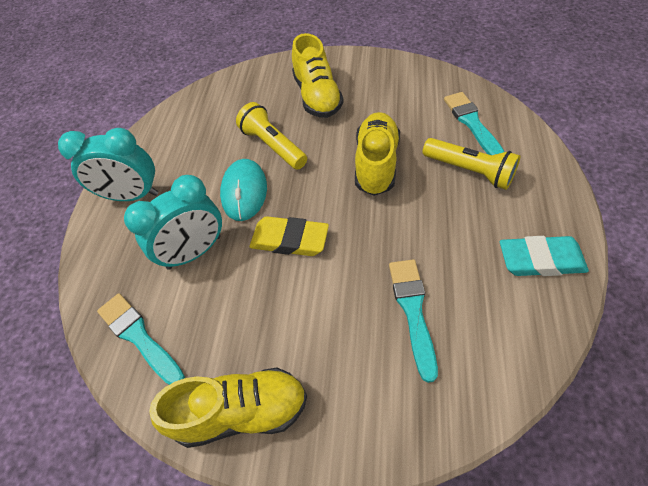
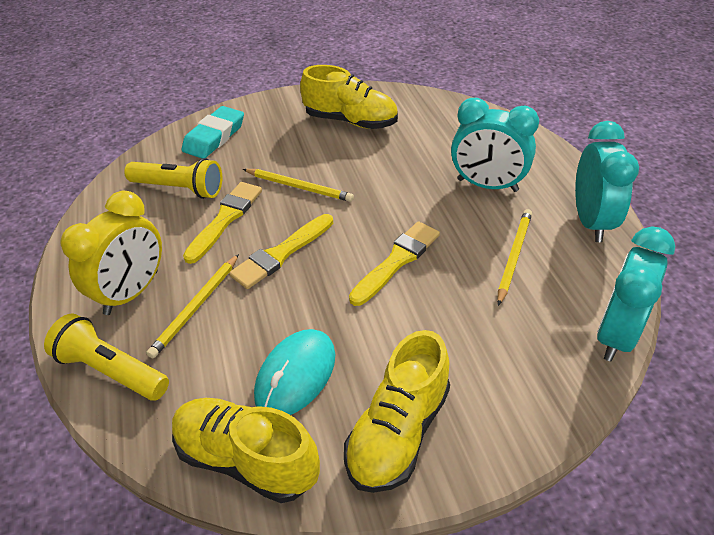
turquoise brush: [97,293,185,385] [389,259,438,383] [444,92,504,155] = 3 -> none = 0
turquoise clock: [58,128,158,201] [124,175,222,270] = 2 -> [451,98,539,192] [575,121,639,242] [597,226,675,362] = 3
yellow brush: none = 0 -> [183,182,262,264] [229,214,333,289] [349,221,440,306] = 3
yellow clock: none = 0 -> [61,191,162,315] = 1
yellow eraser: [250,216,329,256] = 1 -> none = 0
yellow pencil: none = 0 -> [146,254,239,359] [243,169,354,202] [497,209,532,306] = 3

